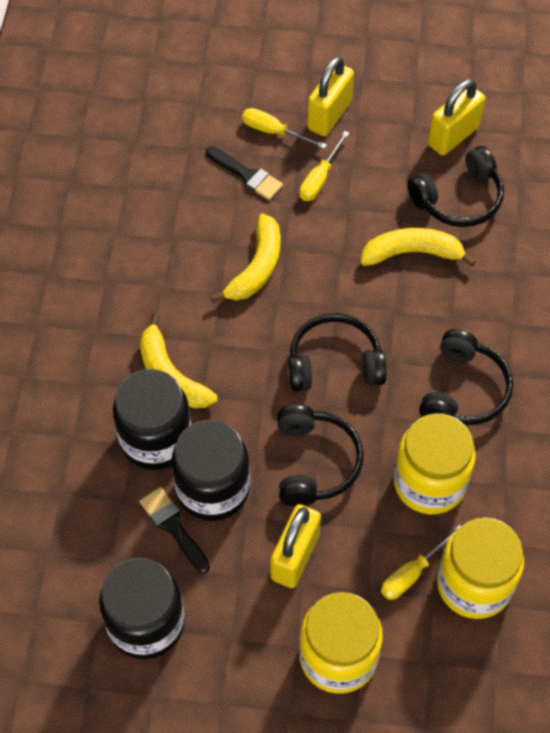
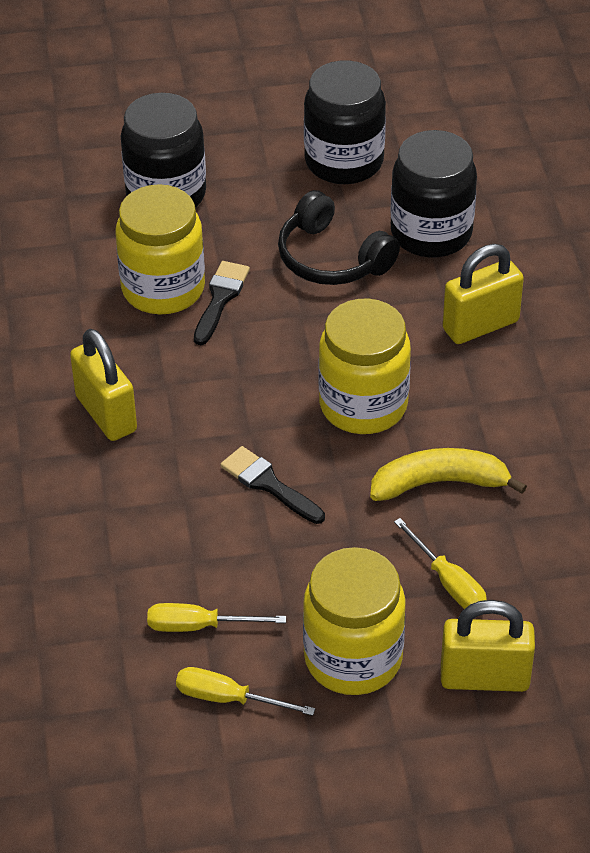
black headphones: [277,405,364,506] [289,313,387,391] [407,146,504,227] [419,329,513,425] = 4 -> [278,190,400,285] = 1
yellow banana: [140,313,218,408] [210,214,280,302] [361,228,476,267] = 3 -> [370,448,527,501] = 1

